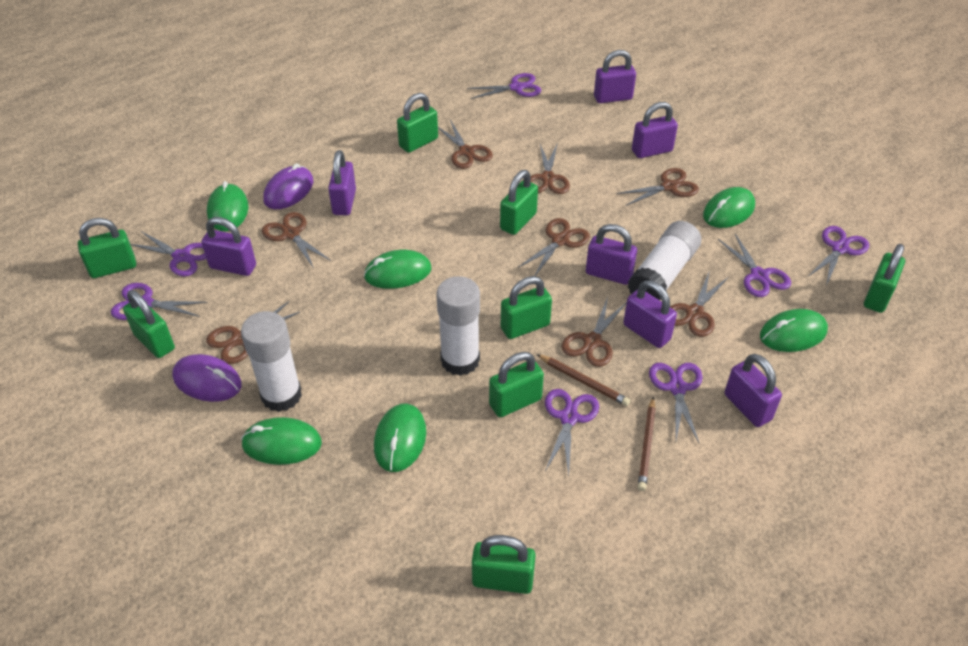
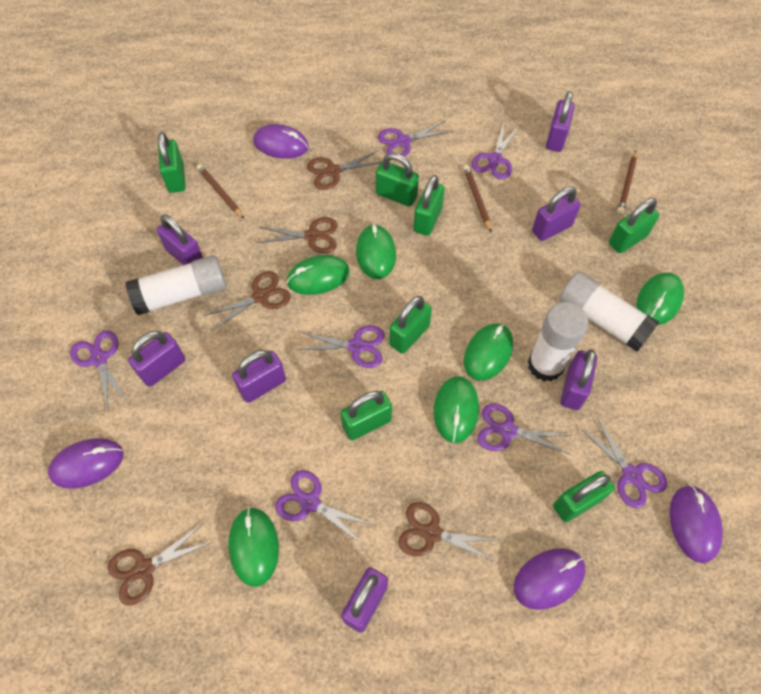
brown pencil: [537,354,630,406] [638,397,656,491] = 2 -> [197,164,244,219] [463,165,491,232] [617,151,637,214] = 3
brown scissors: [206,301,300,364] [262,212,331,268] [438,120,493,169] [518,218,590,276] [530,144,570,194] [562,297,627,367] [616,168,699,206] [670,270,728,337] = 8 -> [108,523,212,606] [204,271,291,330] [257,217,338,253] [307,150,381,190] [398,502,502,563] = 5
green padlock: [78,218,136,278] [123,290,175,358] [397,93,438,153] [472,535,536,594] [489,352,544,417] [500,170,538,235] [501,276,552,339] [864,244,905,313] = 8 -> [158,132,185,193] [341,391,392,440] [376,153,419,207] [389,296,432,354] [414,175,445,236] [553,471,615,522] [609,198,660,253] = 7
purple mouse: [172,354,241,402] [263,163,313,209] = 2 -> [48,438,123,489] [253,124,309,159] [514,548,586,610] [670,485,723,563] = 4

